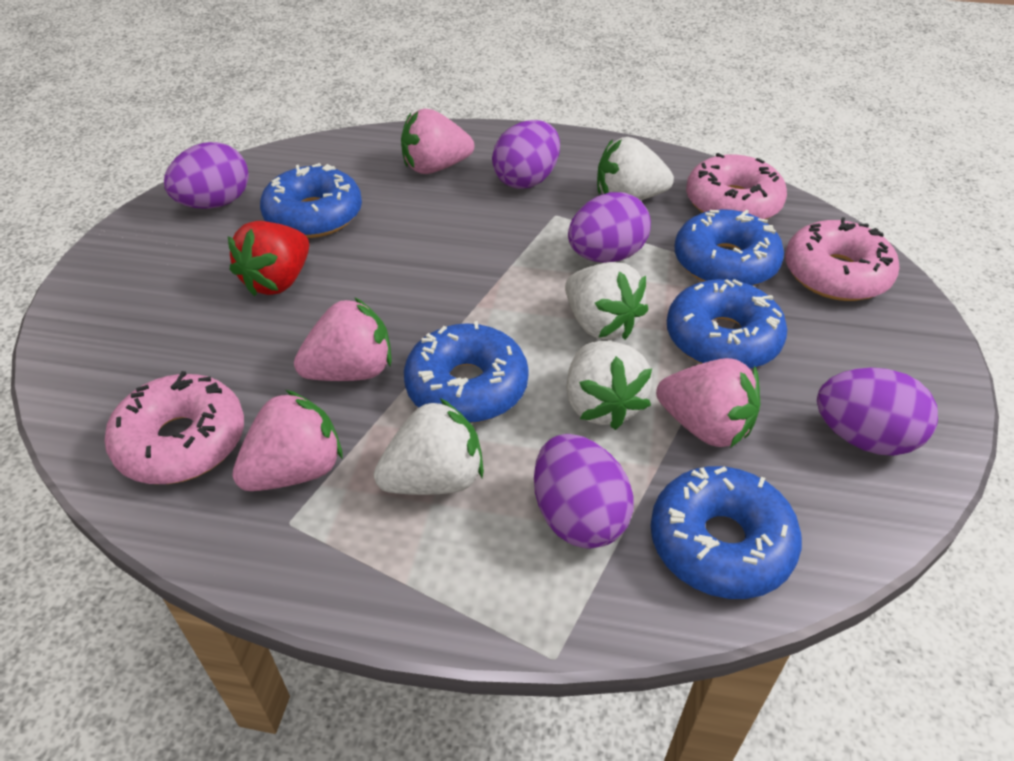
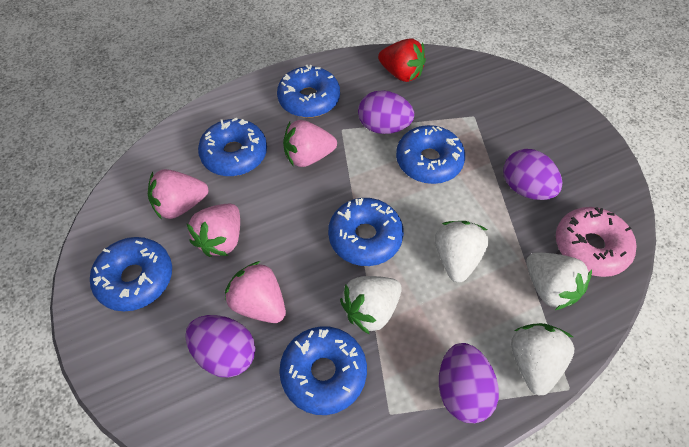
blue donut: [260,163,362,238] [404,321,529,423] [651,466,802,599] [667,279,788,369] [674,209,784,286] = 5 -> [90,237,172,311] [198,117,267,176] [277,65,340,118] [279,326,367,415] [328,198,404,266] [396,125,465,184] = 6
pink donut: [104,371,244,484] [686,153,787,220] [785,217,899,301] = 3 -> [556,207,637,277] = 1
purple egg: [164,142,249,209] [492,120,560,189] [534,434,634,549] [568,192,651,263] [817,367,938,456] = 5 -> [185,315,256,378] [358,90,414,134] [439,343,499,423] [503,149,562,200] = 4

